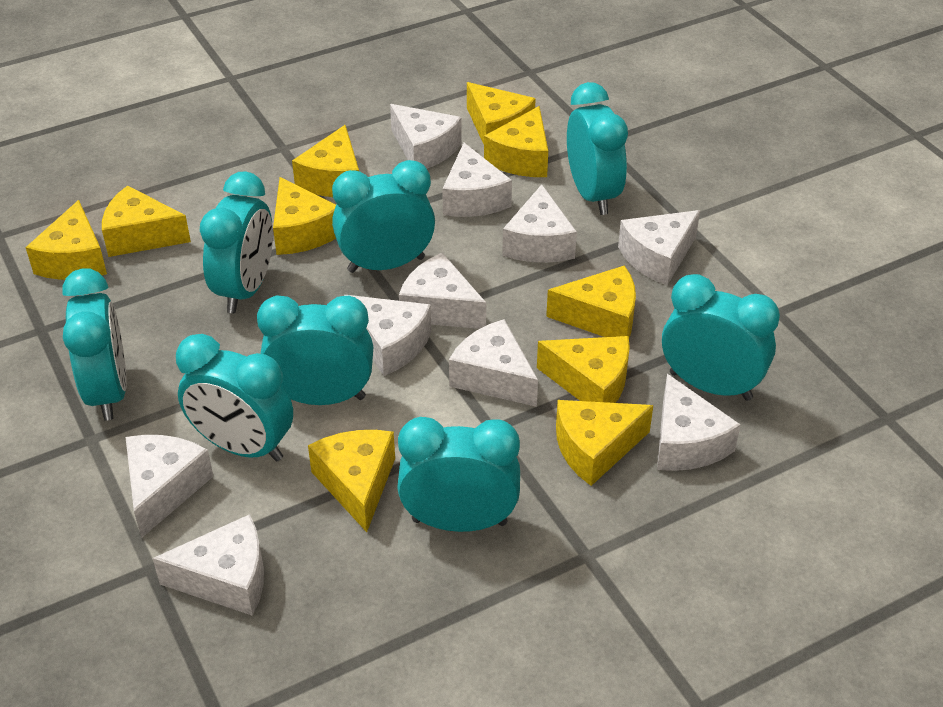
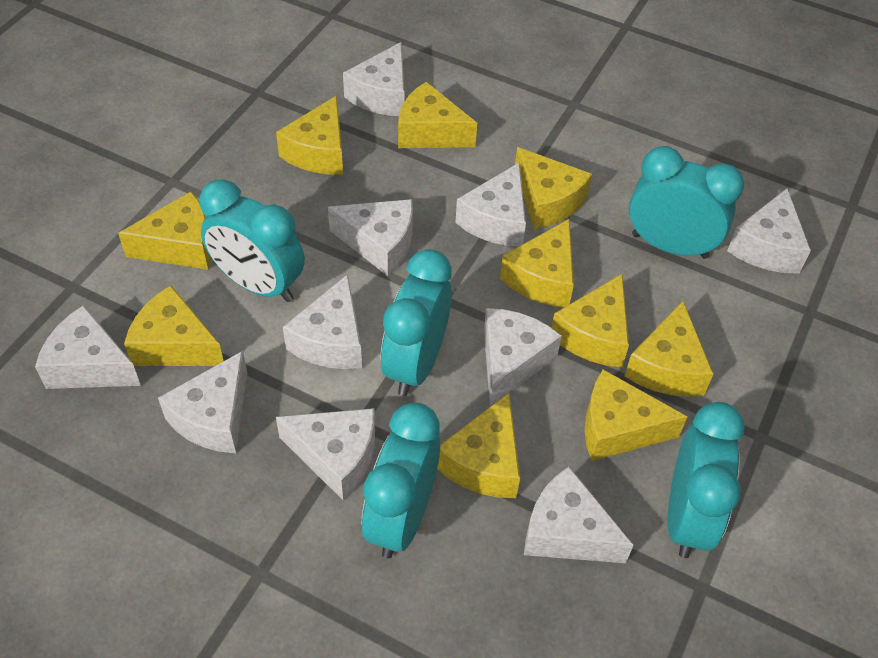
turquoise clock: [62,268,127,421] [176,334,293,462] [200,172,273,313] [257,295,373,405] [332,160,435,273] [397,417,520,532] [567,82,628,215] [662,274,780,401] = 8 -> [199,179,305,302] [362,402,440,558] [381,249,452,396] [629,146,744,259] [668,402,745,558] = 5

